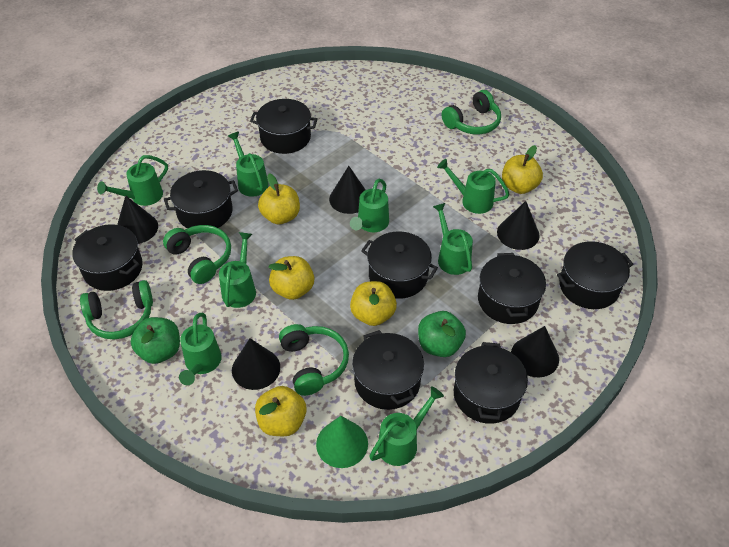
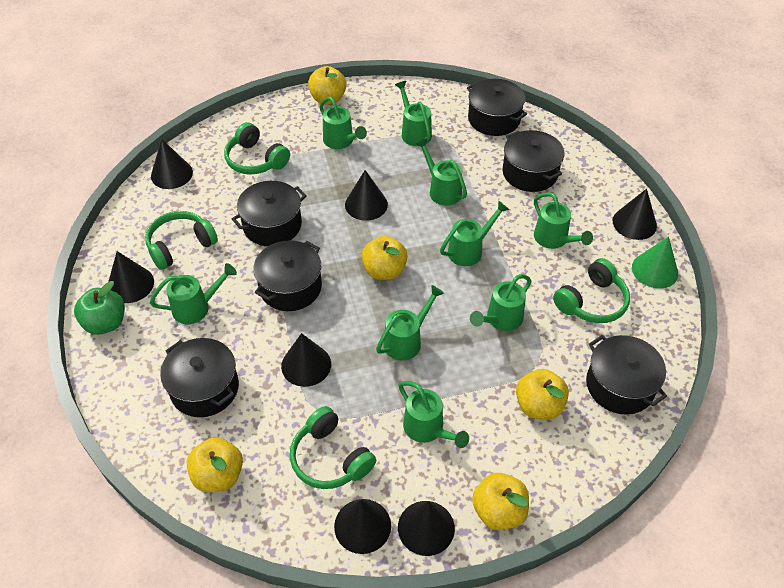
black cone: [117,195,158,244] [232,338,280,390] [329,166,365,214] [497,201,539,250] [511,326,559,377] = 5 -> [108,251,154,303] [151,139,193,189] [281,333,331,387] [334,499,391,554] [345,170,388,221] [398,501,455,556] [613,189,657,240] = 7
black pot: [72,224,143,291] [164,170,238,229] [250,99,318,154] [352,330,424,410] [361,232,438,298] [454,342,528,424] [478,253,546,324] [557,241,633,309] = 8 -> [160,338,239,417] [232,181,306,246] [253,240,322,311] [467,79,527,136] [502,130,564,192] [586,335,667,415] = 6
green apple: [131,317,180,364] [418,311,466,357] = 2 -> [74,281,125,335] = 1
green watering can: [97,155,168,206] [179,313,222,385] [219,232,256,308] [228,132,269,197] [350,179,389,232] [369,386,444,466] [433,203,473,275] [437,159,509,214] = 8 -> [150,263,237,324] [320,97,367,149] [376,285,444,360] [395,81,432,146] [399,381,469,448] [416,138,467,206] [440,201,509,266] [470,274,532,331] [534,192,593,249] = 9

